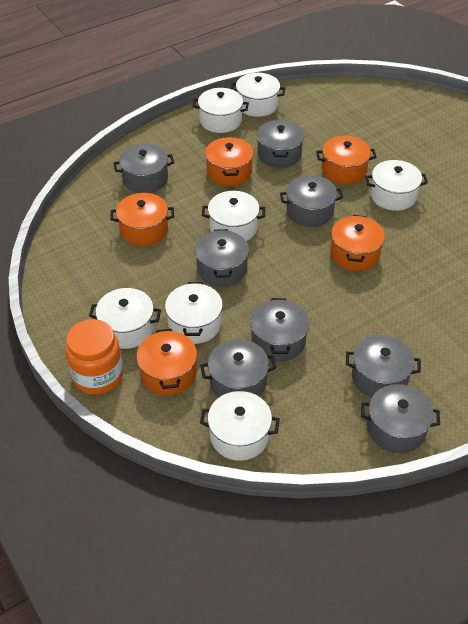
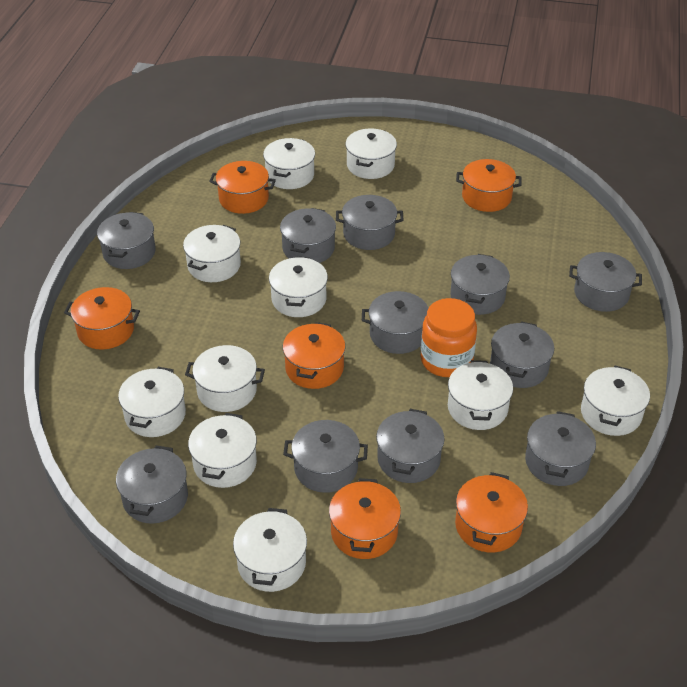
grey pot: [113,144,174,193] [195,229,249,287] [200,339,276,398] [250,298,309,362] [257,120,304,168] [280,175,343,227] [346,335,421,398] [361,384,440,453] = 8 -> [97,212,156,269] [116,446,188,524] [280,208,336,263] [283,420,368,493] [336,195,403,250] [362,291,428,354] [376,409,444,483] [450,254,510,315] [490,321,554,388] [525,411,596,486] [569,252,642,312] = 11
orange pot: [110,193,174,246] [136,329,197,395] [205,137,254,186] [316,136,376,185] [330,215,385,271] = 5 -> [64,287,140,350] [209,161,276,214] [283,322,345,389] [329,478,401,559] [455,472,528,552] [456,159,522,212] = 6
white pot: [89,288,161,349] [165,282,223,344] [192,88,249,133] [200,391,280,461] [202,191,265,241] [231,73,286,117] [365,160,428,211] = 7 -> [118,367,186,437] [183,225,241,282] [185,345,265,412] [188,413,257,488] [233,508,307,592] [263,138,315,189] [269,257,328,317] [345,129,397,179] [448,360,513,430] [581,366,650,436] = 10

